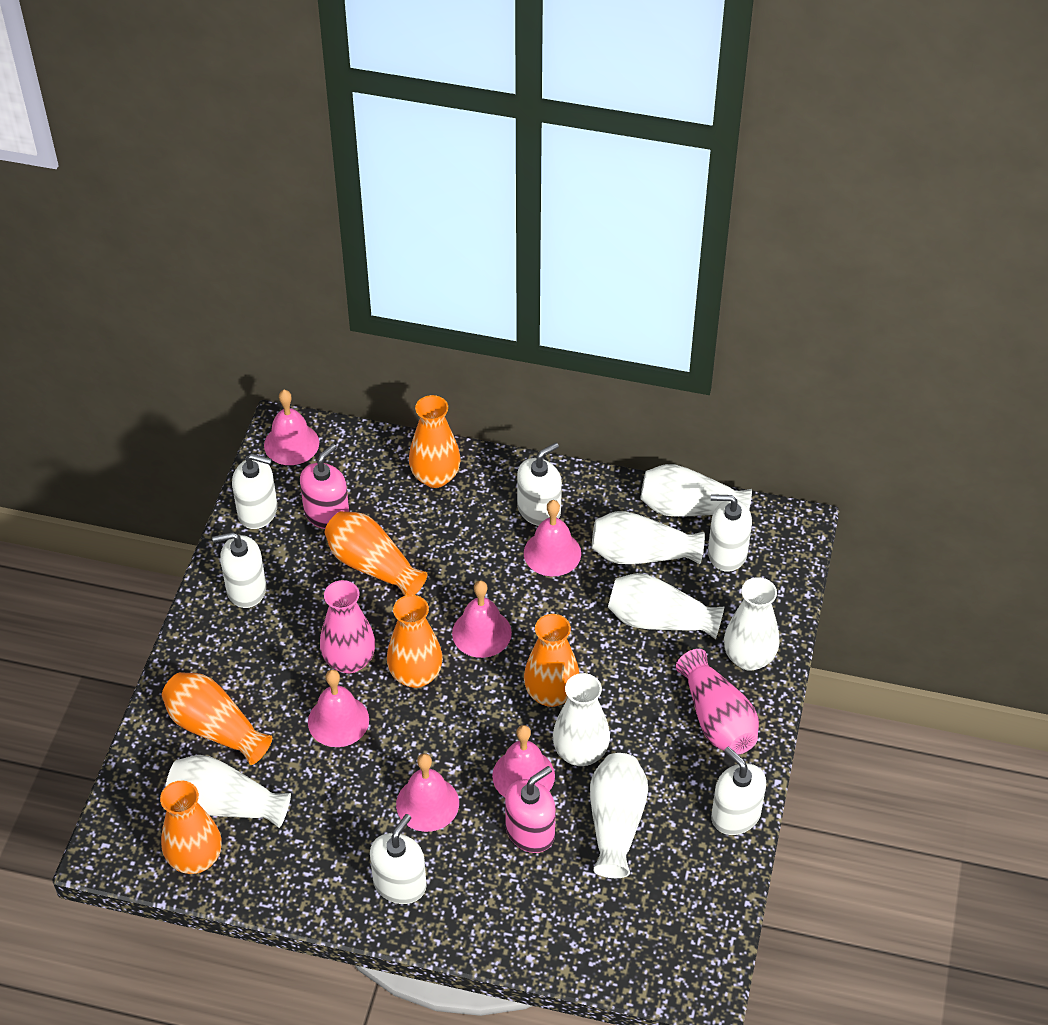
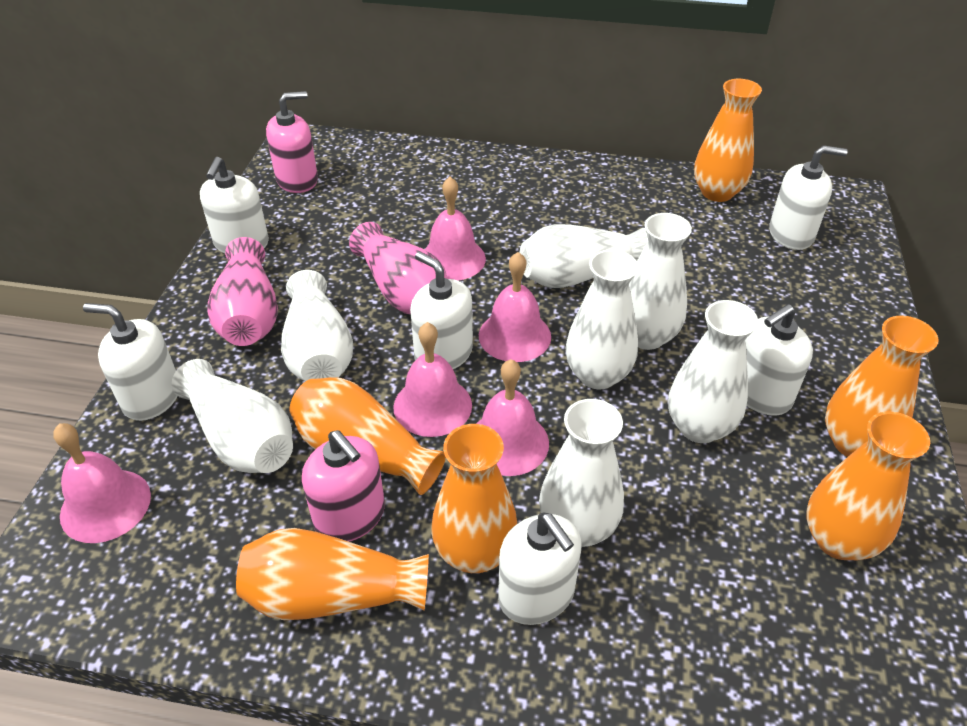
pink bell: [264,390,319,465] [308,669,369,747] [396,753,459,832] [452,581,512,658] [492,725,555,798] [524,500,581,576] = 6 -> [53,423,151,543] [393,322,472,437] [424,177,486,280] [476,359,549,476] [479,252,551,362] = 5

